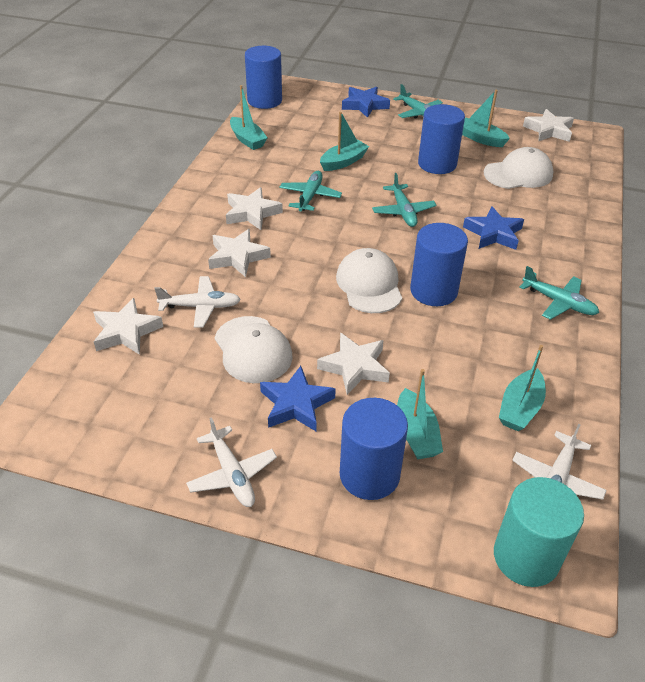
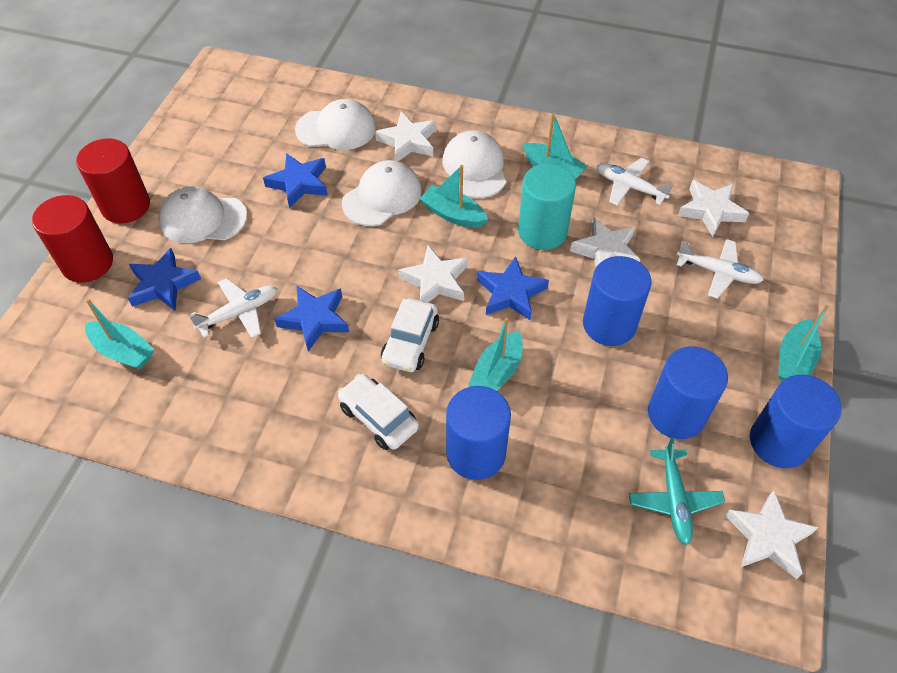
blue star: [260,366,336,431] [342,87,390,118] [463,206,524,250] = 3 -> [128,248,201,311] [263,153,328,208] [274,286,349,351] [477,256,549,320] = 4
red cylinder: none = 0 -> [32,195,113,283] [76,138,150,224] = 2
turquoise plane: [279,171,342,212] [372,173,436,227] [393,84,443,119] [519,266,599,320] = 4 -> [629,438,725,545] = 1
white cap: [215,316,293,383] [336,248,402,313] [484,147,553,189] = 3 -> [158,186,247,243] [295,99,376,150] [342,160,422,226] [442,130,506,198] = 4
white car: none = 0 -> [337,374,419,450] [381,298,439,372] = 2

